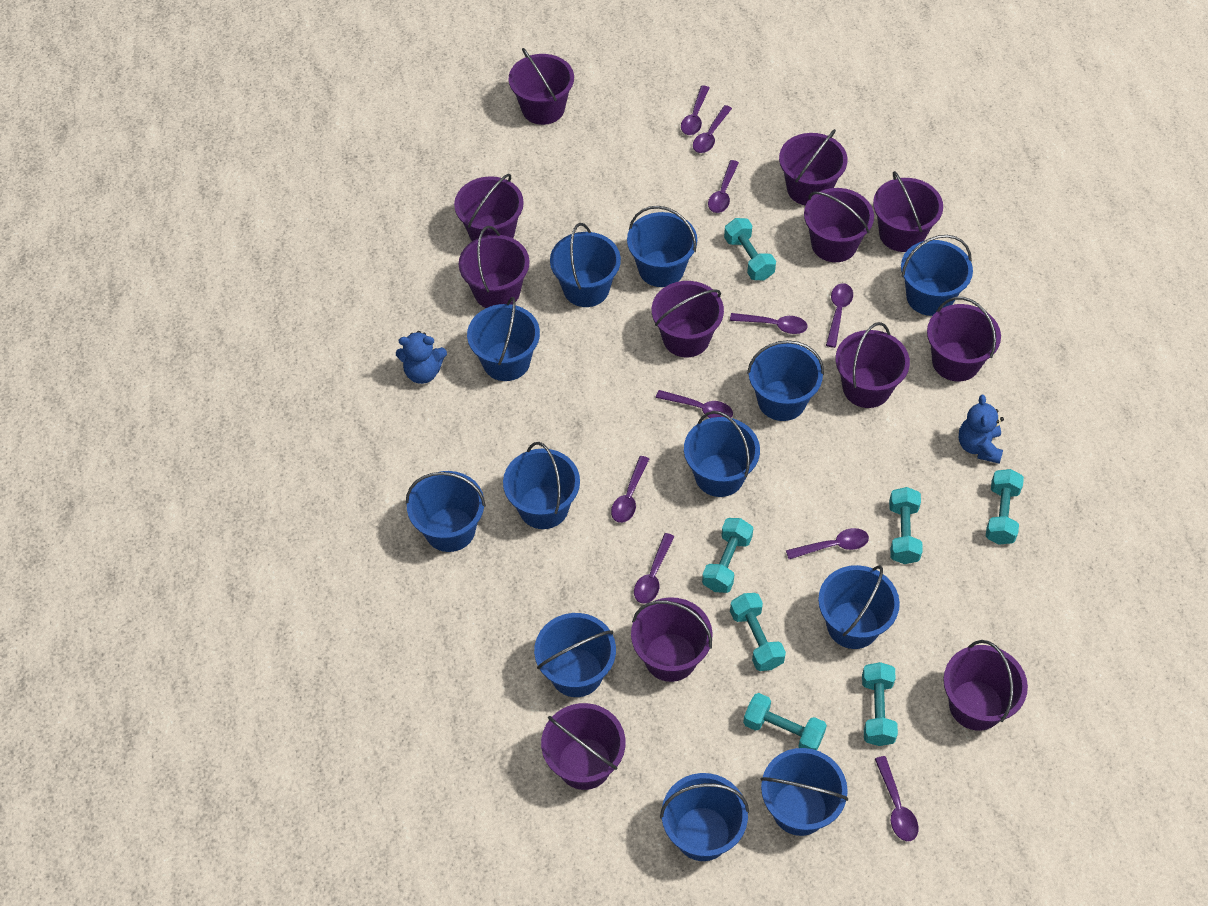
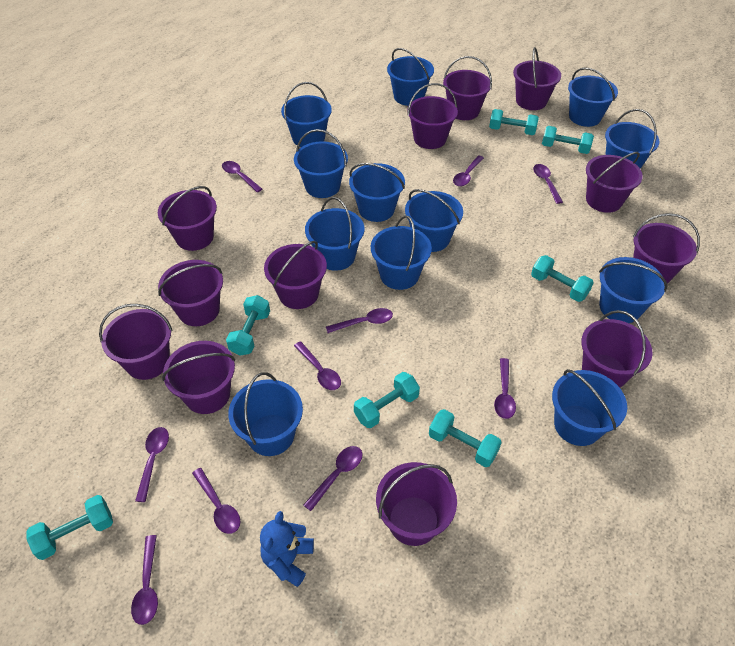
blue teddy bear: [396,331,447,384] [959,395,1004,463] = 2 -> [260,511,314,587] = 1

